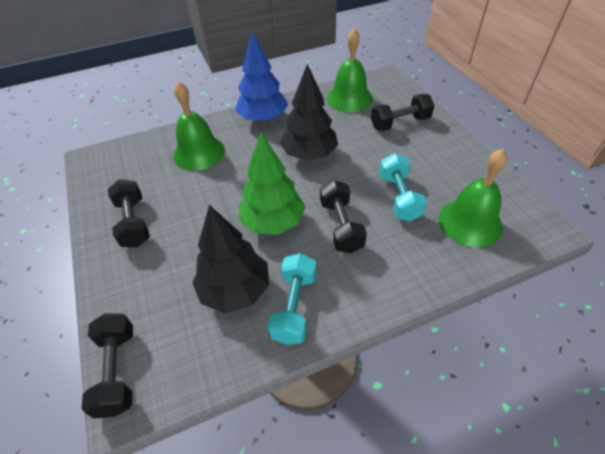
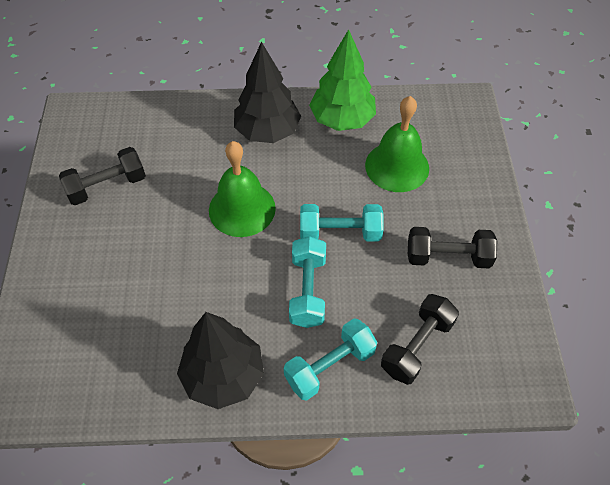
black dumbbell: [81,313,133,418] [108,179,150,247] [320,180,367,253] [371,94,434,131] = 4 -> [59,147,146,205] [381,294,459,385] [408,227,497,268] = 3
blue tree: [235,31,288,123] = 1 -> none = 0
green bell: [173,81,225,171] [327,28,373,112] [439,149,508,247] = 3 -> [209,141,276,237] [365,96,429,192] = 2
turquoise dumbbell: [267,253,316,345] [379,153,427,222] = 2 -> [284,319,377,400] [289,236,326,328] [300,204,384,242] = 3

